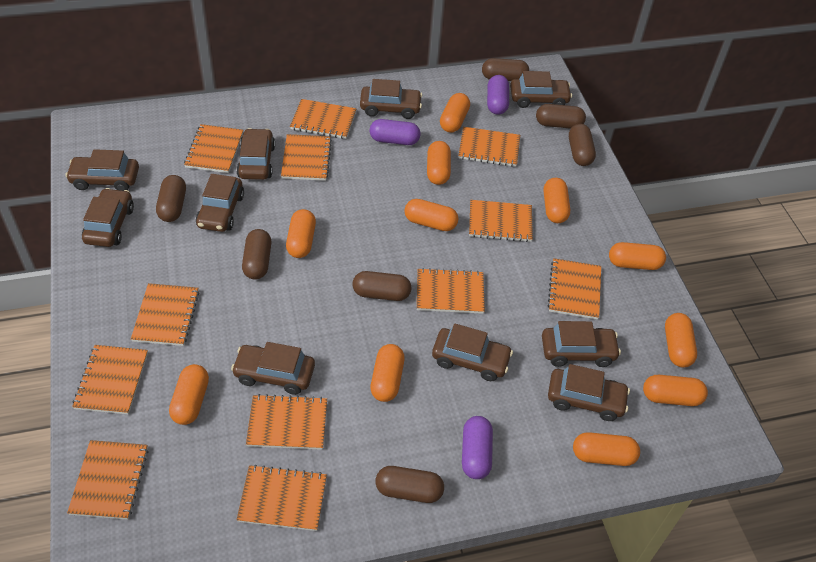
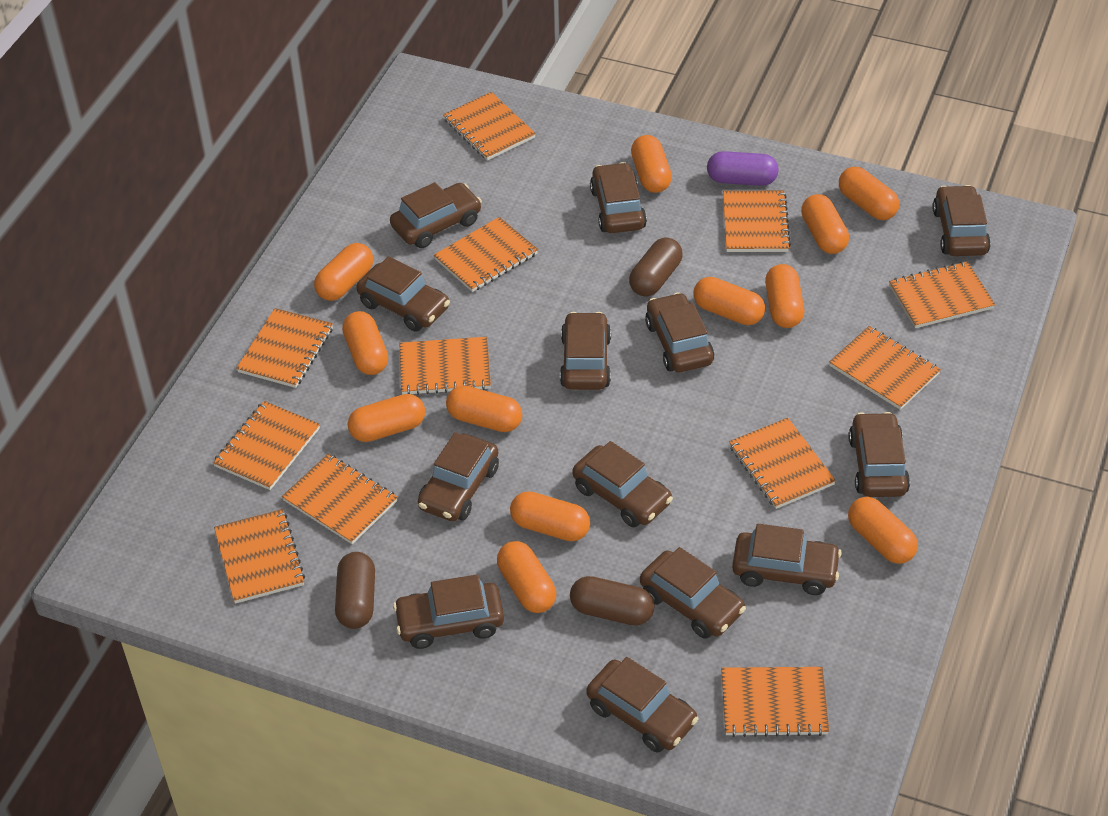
brown capsule: [156,175,186,222] [242,229,272,280] [353,271,411,301] [376,466,444,503] [482,58,529,81] [536,104,586,129] [569,124,596,166] = 7 -> [335,552,375,629] [570,576,655,626] [629,238,683,296] = 3
brown car: [65,149,139,191] [82,188,134,247] [196,174,244,232] [231,342,315,395] [236,128,275,180] [360,79,422,119] [432,324,513,381] [510,71,572,108] [542,321,621,367] [548,364,630,421] = 10 -> [356,256,450,332] [390,182,482,248] [393,575,504,649] [418,432,499,521] [560,312,611,390] [573,441,673,527] [587,657,698,753] [590,162,647,233] [640,547,746,639] [645,292,714,372] [732,524,842,595] [848,412,910,497] [932,185,991,256] = 13
orange capsule: [169,364,209,425] [286,209,316,258] [370,344,405,402] [404,199,458,231] [427,141,451,185] [440,93,470,133] [544,178,570,223] [573,432,640,466] [609,242,666,270] [643,375,708,406] [665,313,697,368] = 11 -> [314,243,373,301] [342,311,388,375] [348,394,425,442] [446,386,522,432] [497,541,556,613] [510,491,590,541] [631,135,672,193] [693,277,765,325] [765,264,804,328] [801,194,849,254] [839,167,899,220] [848,497,918,564] = 12
purple capsule: [370,119,420,145] [462,416,493,479] [487,75,509,115] = 3 -> [707,151,779,186] = 1

